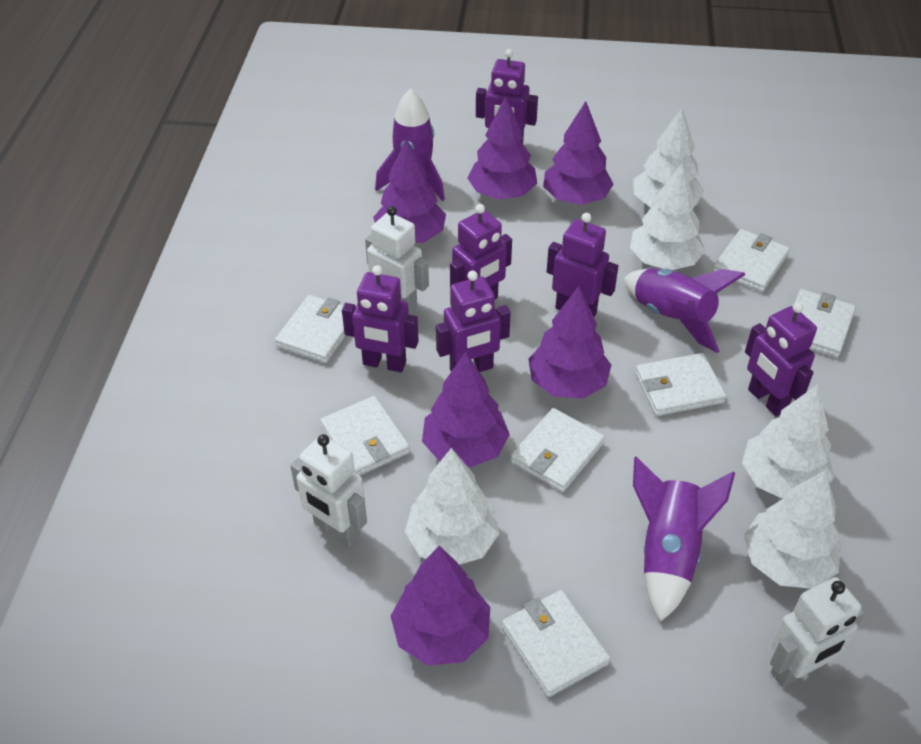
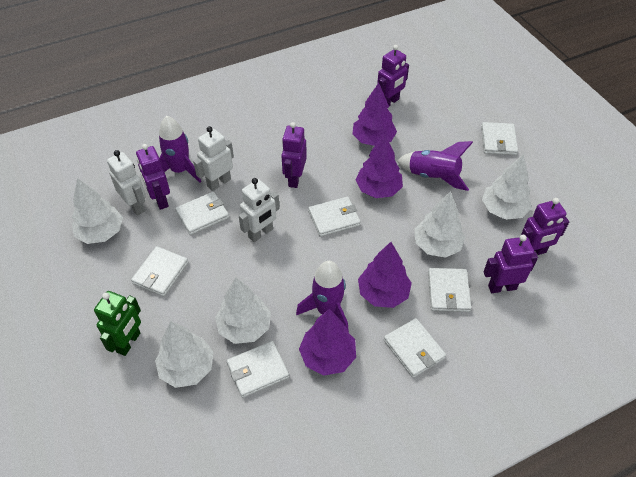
green robot: none = 0 -> [94,291,141,356] = 1
purple robot: [342,265,419,372] [436,270,511,372] [450,204,512,299] [476,49,538,143] [547,213,618,317] [745,302,817,417] = 6 -> [136,144,170,210] [281,122,307,188] [377,45,409,106] [483,235,538,293] [521,198,569,255] = 5
purple tree: [373,139,446,243] [391,546,490,665] [422,351,510,468] [467,96,537,199] [528,286,611,399] [543,101,614,205] = 6 -> [299,309,356,376] [352,83,397,146] [355,134,403,198] [358,242,412,308] = 4

